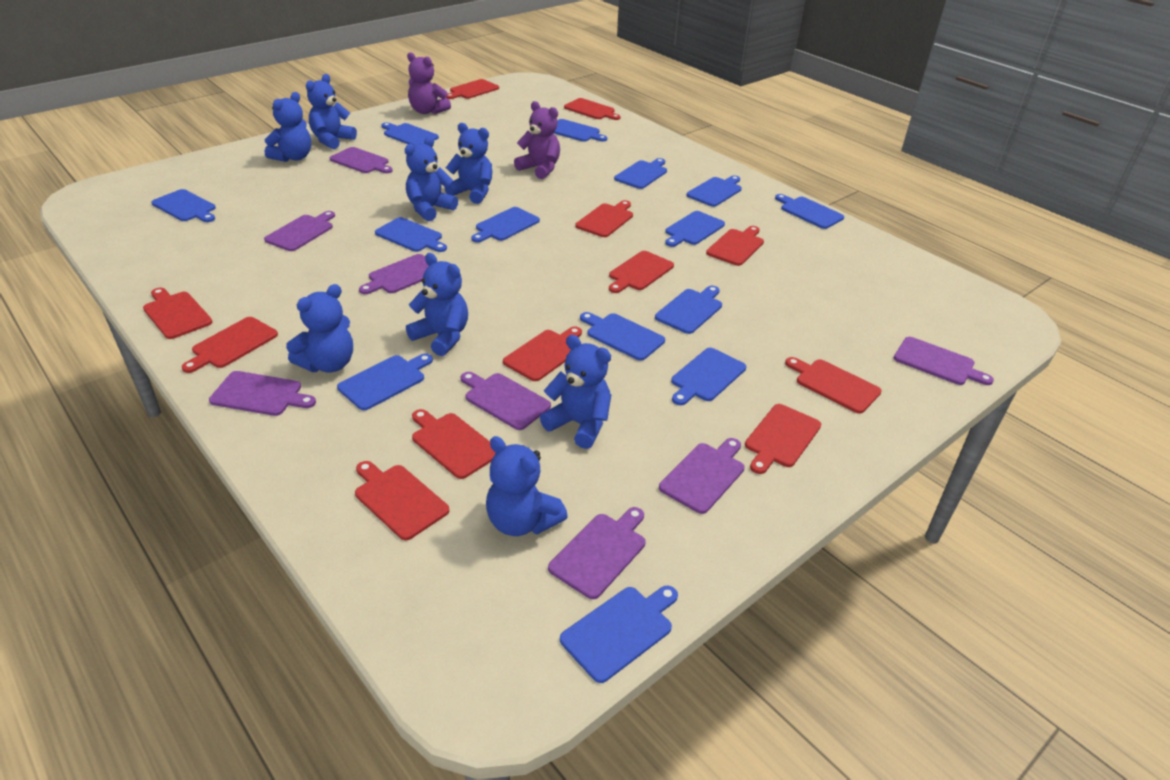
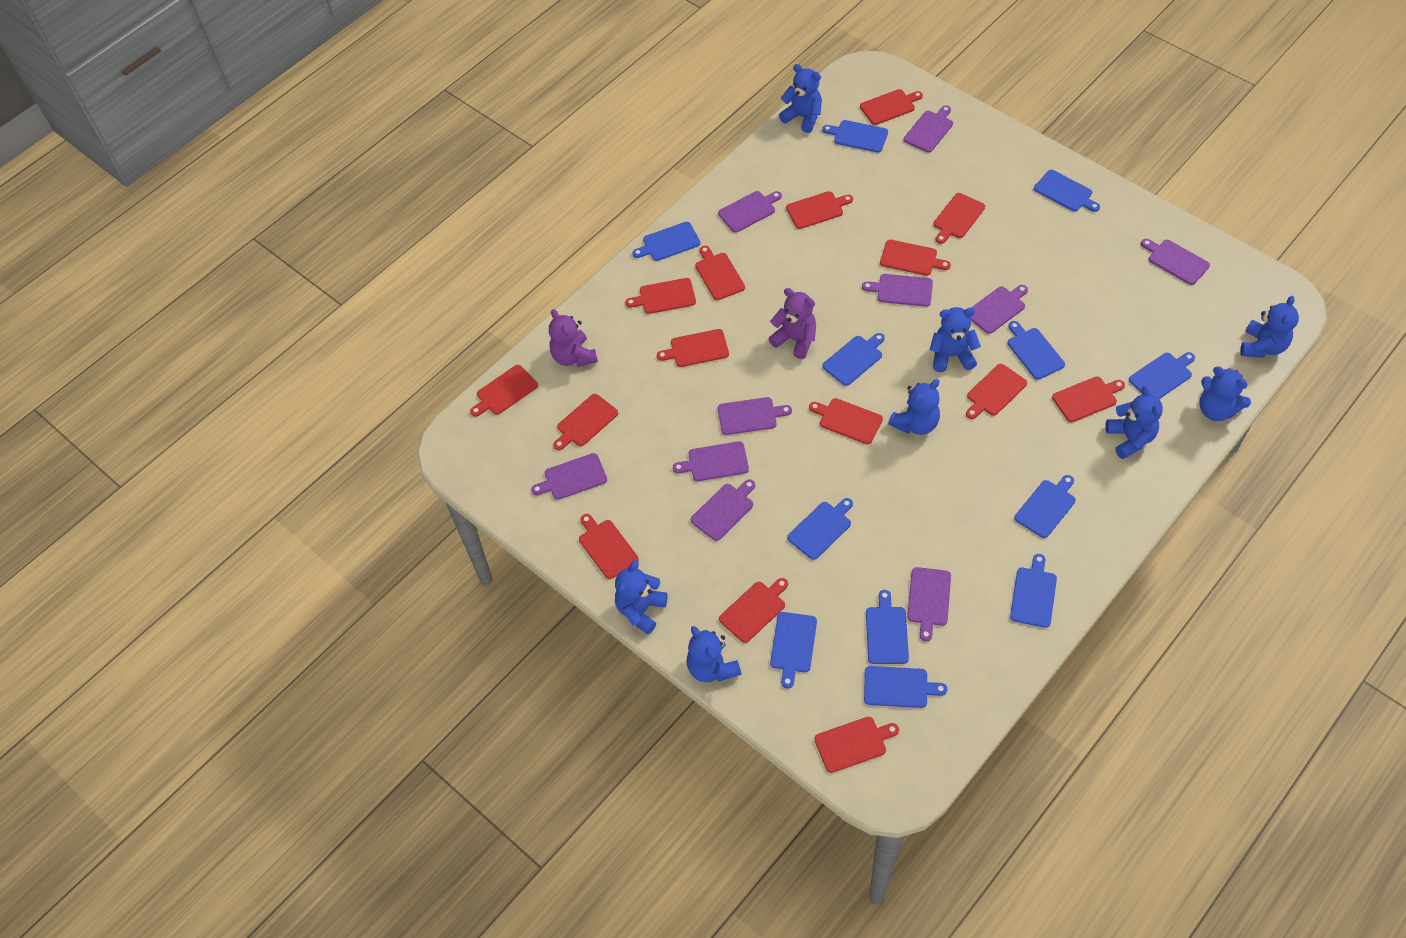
blue cutting board: [151,189,216,222] [337,353,433,410] [375,217,447,252] [381,122,439,145] [471,207,540,243] [554,119,607,142] [560,586,678,683] [580,312,665,361] [614,158,667,189] [655,286,722,334] [665,211,725,247] [671,348,746,405] [686,175,742,207] [775,194,844,229] = 14 -> [632,222,701,261] [770,612,817,689] [787,498,853,560] [822,120,888,153] [822,333,885,386] [864,666,947,708] [866,590,909,664] [1008,321,1065,380] [1010,554,1057,628] [1014,475,1076,538] [1034,170,1100,212] [1129,352,1195,399] = 12
purple cutting board: [209,371,316,416] [264,211,335,251] [330,147,393,173] [359,254,429,294] [461,372,551,430] [548,507,645,599] [659,438,745,514] [894,337,994,385] = 8 -> [531,453,607,500] [673,441,749,481] [691,479,755,541] [718,191,782,233] [718,397,792,435] [862,274,933,307] [903,105,953,153] [907,567,951,641] [970,285,1028,334] [1141,239,1210,285] = 10
red cutting board: [143,288,212,339] [182,317,278,373] [355,461,449,540] [412,409,496,479] [446,79,499,99] [503,326,582,381] [564,98,620,120] [575,200,633,237] [609,251,674,293] [706,226,764,266] [745,404,821,474] [785,357,882,414] = 12 -> [470,365,538,417] [553,394,618,450] [579,514,639,579] [625,278,696,314] [657,329,729,367] [695,246,745,300] [719,578,788,643] [786,191,853,229] [809,398,883,444] [814,717,899,773] [860,89,923,125] [880,240,951,276] [933,193,985,244] [966,364,1027,419] [1052,376,1125,422] = 15

